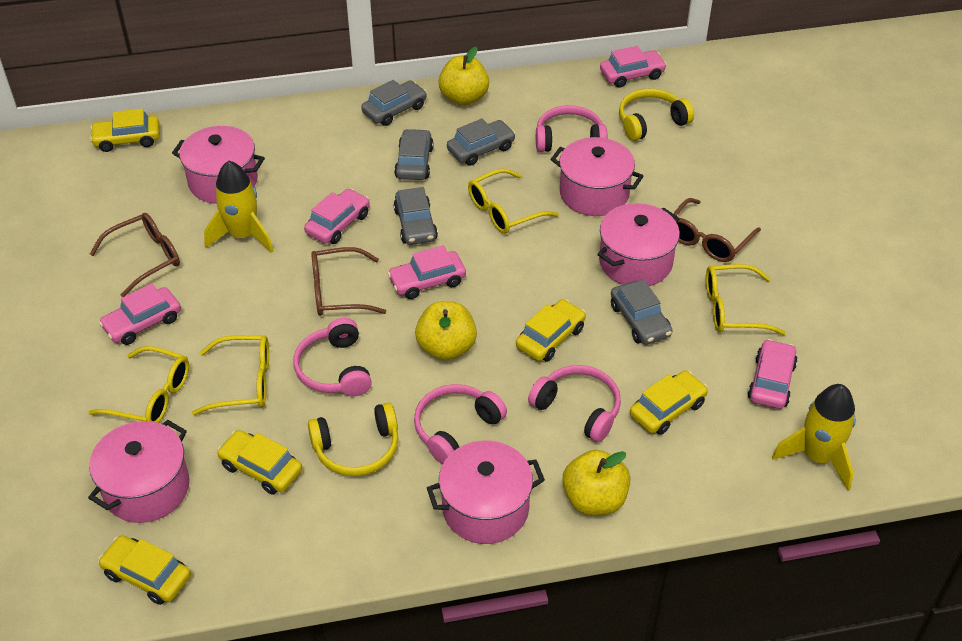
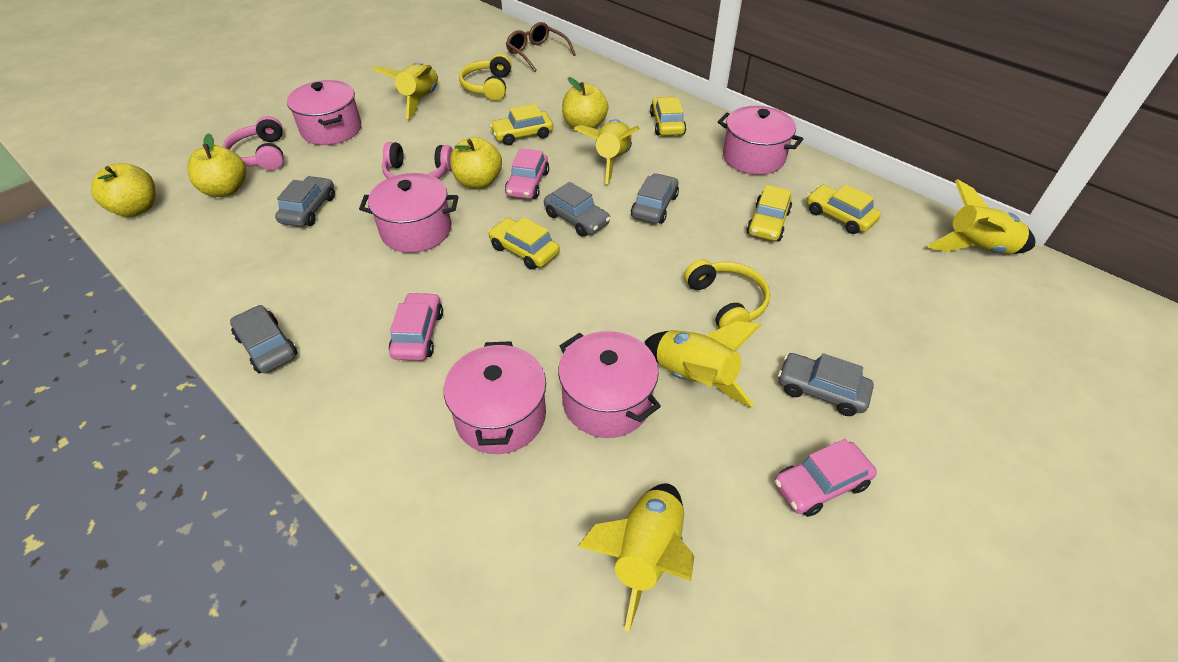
brown glasses: [90,213,180,297] [311,247,386,316] [673,198,761,262] = 3 -> [506,22,576,72] = 1
pink car: [99,283,181,345] [304,189,370,244] [387,245,466,299] [600,46,667,88] [747,339,798,409] = 5 -> [389,292,443,361] [505,148,549,199] [774,439,877,517] = 3
pink headphones: [293,318,372,397] [414,384,507,464] [528,365,621,442] [536,105,607,152] = 4 -> [222,116,284,170] [382,142,453,179] = 2
yellow apple: [415,301,477,361] [439,47,489,106] [562,449,630,515] = 3 -> [91,163,156,217] [188,133,246,197] [450,137,502,189] [562,77,609,129] = 4
yellow glasses: [88,346,189,423] [192,335,269,415] [468,169,559,234] [706,264,786,335] = 4 -> none = 0
yellow rocket: [204,161,274,253] [772,384,856,490] = 2 -> [373,63,438,119] [574,120,639,184] [577,484,694,632] [645,321,761,407] [927,179,1035,254] = 5

